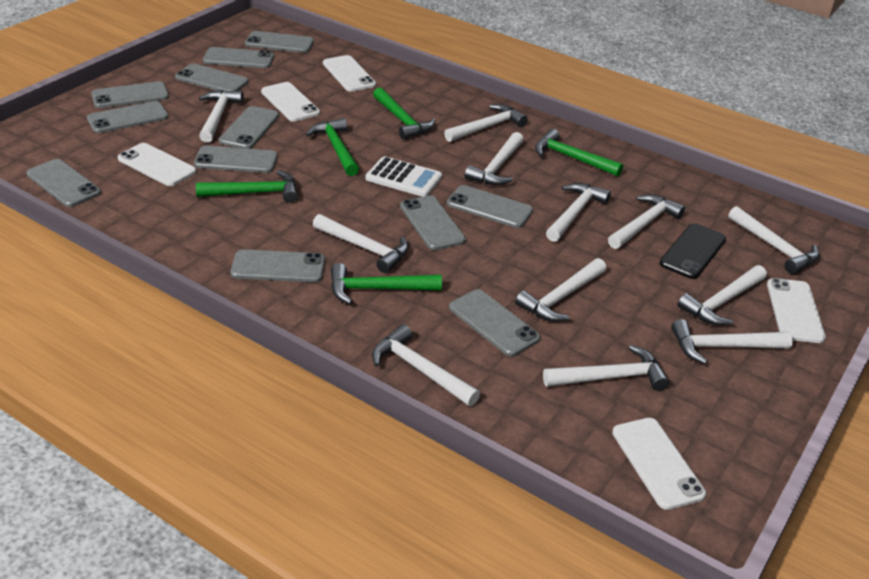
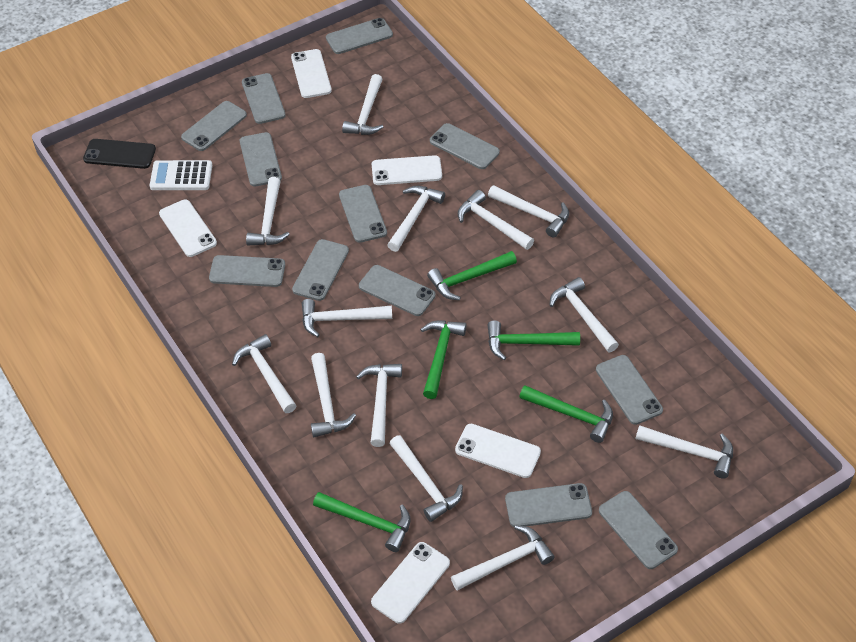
white hammer: [199,90,244,143] [313,214,409,273] [372,324,480,406] [444,104,527,142] [464,132,524,185] [515,258,606,322] [543,345,669,391] [546,183,611,242] [608,194,685,249] [671,319,793,364] [678,265,767,325] [728,206,819,274] = 12 -> [232,334,297,413] [246,177,290,245] [302,299,392,337] [311,353,356,437] [342,74,383,135] [356,364,402,447] [387,186,445,252] [389,435,463,522] [451,525,554,591] [458,190,534,250] [488,185,569,237] [550,277,619,352] [636,425,733,479] = 13

